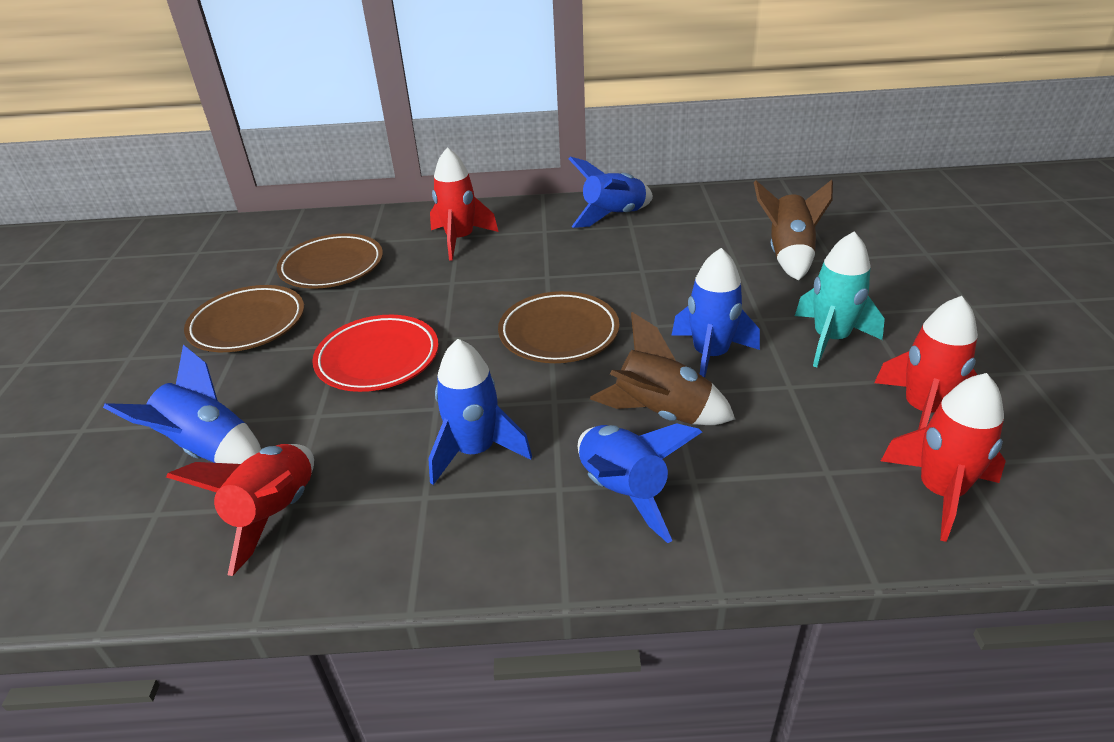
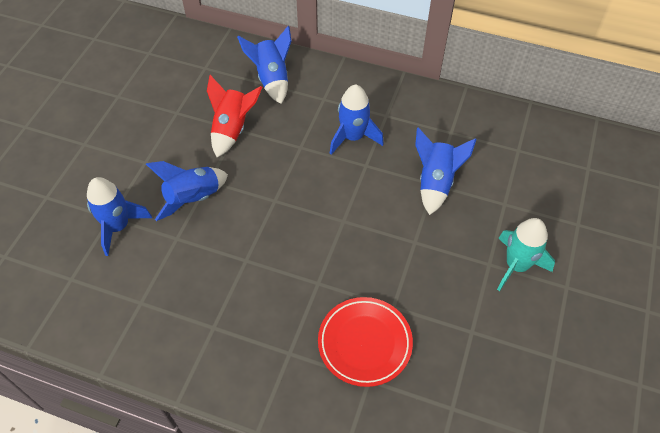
brown plate: [184,285,304,352] [277,234,383,289] [498,291,619,363] = 3 -> none = 0
brown rocket: [590,312,735,425] [754,180,833,281] = 2 -> none = 0
red rocket: [166,444,314,576] [430,147,499,261] [874,296,978,430] [881,373,1006,542] = 4 -> [207,75,262,157] = 1

